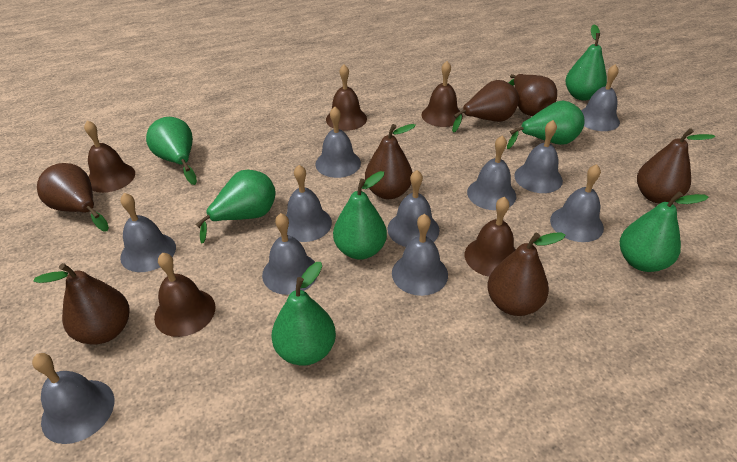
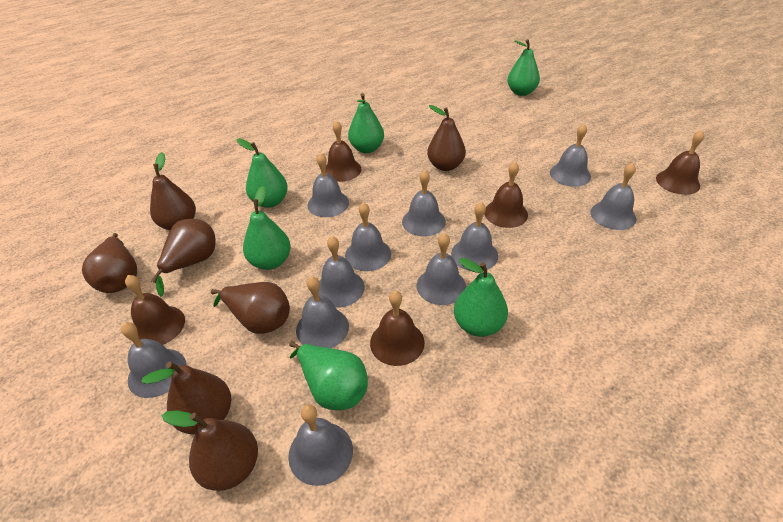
green pear: [146,117,197,185] [195,170,276,244] [271,262,336,366] [333,171,387,260] [507,100,585,149] [566,24,607,100] [620,191,708,272] = 7 -> [237,138,288,208] [243,186,291,270] [289,341,368,410] [348,93,384,153] [454,258,508,337] [507,39,540,96] = 6

